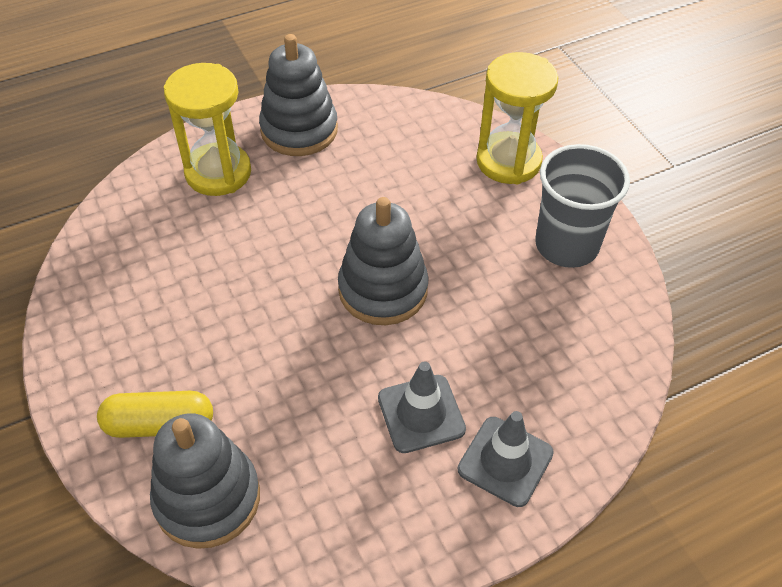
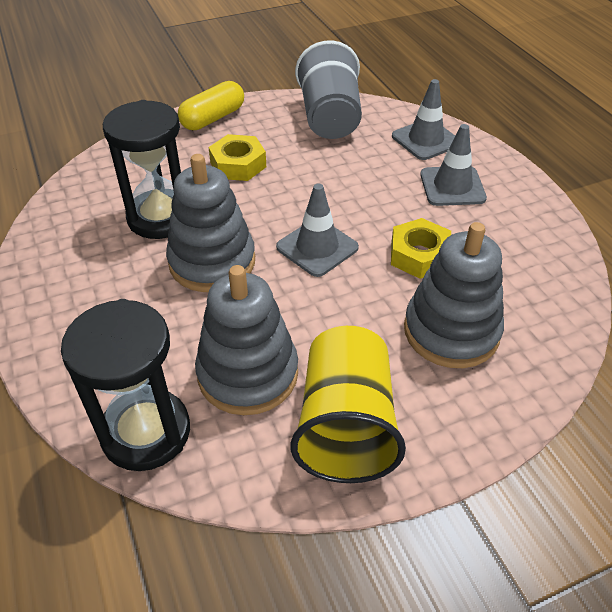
black hourglass: none = 0 -> [61,299,190,471] [103,100,181,239] = 2
grey traffic cone: [378,362,466,453] [458,411,554,507] = 2 -> [276,183,359,277] [392,79,455,160] [420,124,487,206] = 3
yellow cup: none = 0 -> [290,326,406,483] = 1
yellow hourglass: [164,63,251,196] [476,52,558,184] = 2 -> none = 0
yellow nut: none = 0 -> [208,134,266,181] [391,218,451,279] = 2

